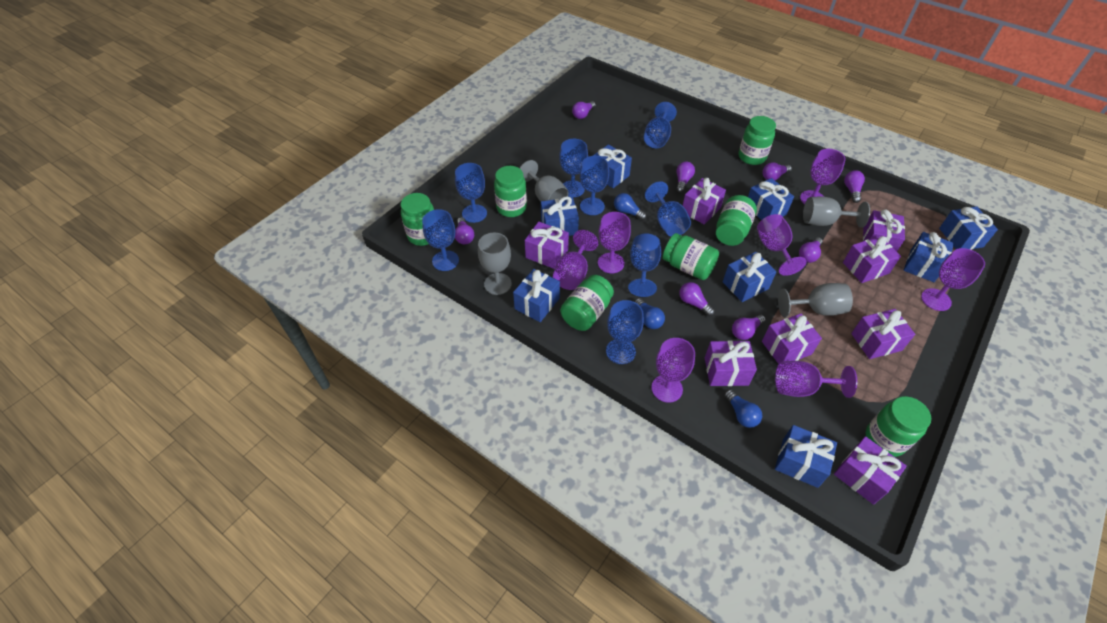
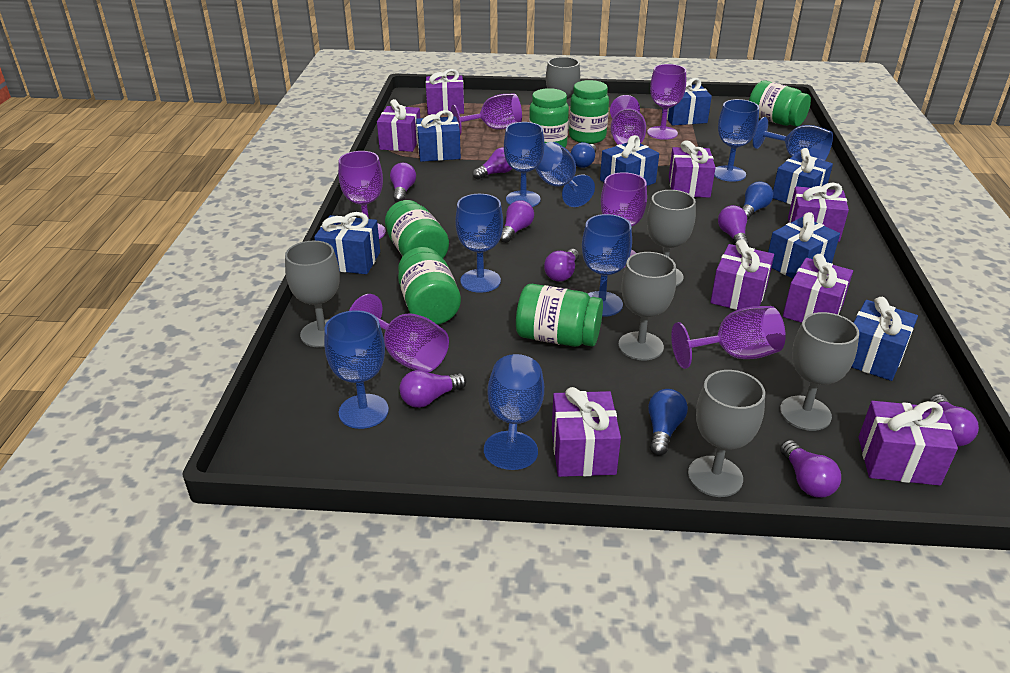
blue gift: [513,269,560,322] [541,196,579,236] [593,145,632,188] [723,252,777,302] [748,178,794,220] [775,425,837,488] [904,232,954,282] [939,207,998,250] = 8 -> [314,212,380,274] [416,110,461,162] [600,135,659,186] [662,78,712,126] [768,212,840,279] [773,148,833,205] [851,297,918,381] = 7
green jar: [401,193,434,246] [494,166,527,217] [560,275,614,331] [663,233,719,280] [716,195,757,246] [739,116,776,165] [866,396,931,457] = 7 -> [385,200,449,258] [398,247,461,325] [516,284,603,347] [529,88,569,148] [569,80,609,144] [749,81,811,126] = 6
grey goblet: [478,233,512,295] [520,160,568,201] [778,283,853,317] [803,196,870,228] = 4 -> [285,241,340,348] [546,57,580,131] [618,252,676,361] [647,190,696,286] [688,370,765,497] [780,312,859,431] = 6

